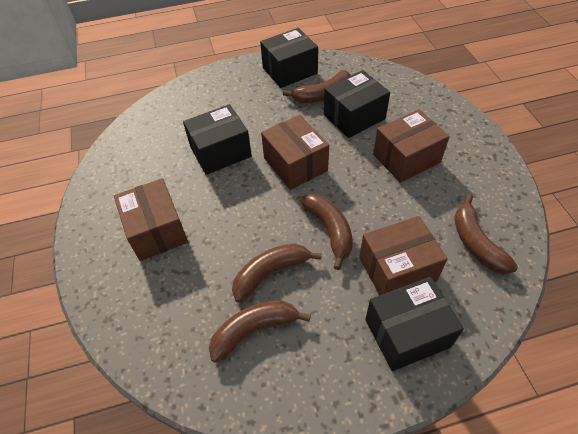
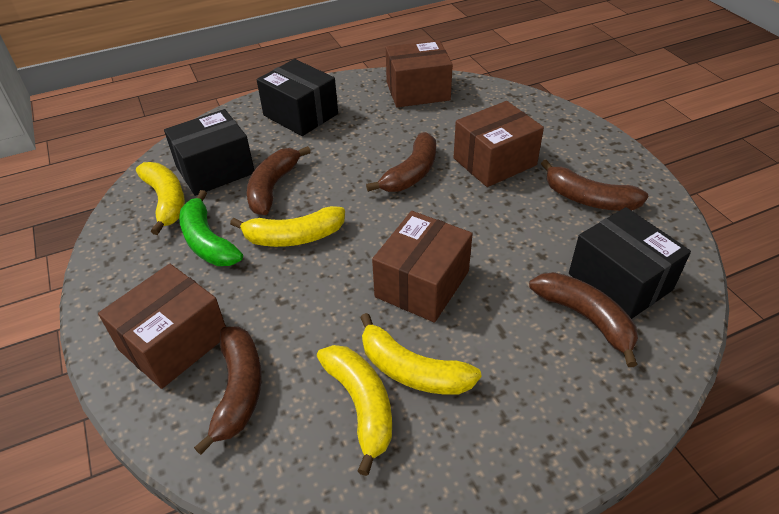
black box: [183,104,252,175] [260,28,318,88] [324,70,390,138] [365,277,464,371] = 4 -> [164,109,254,196] [257,59,338,136] [569,207,691,319] = 3
green banana: none = 0 -> [179,190,243,266] = 1
yellow banana: none = 0 -> [136,162,185,235] [230,206,345,247] [317,345,392,476] [360,313,481,395] = 4

